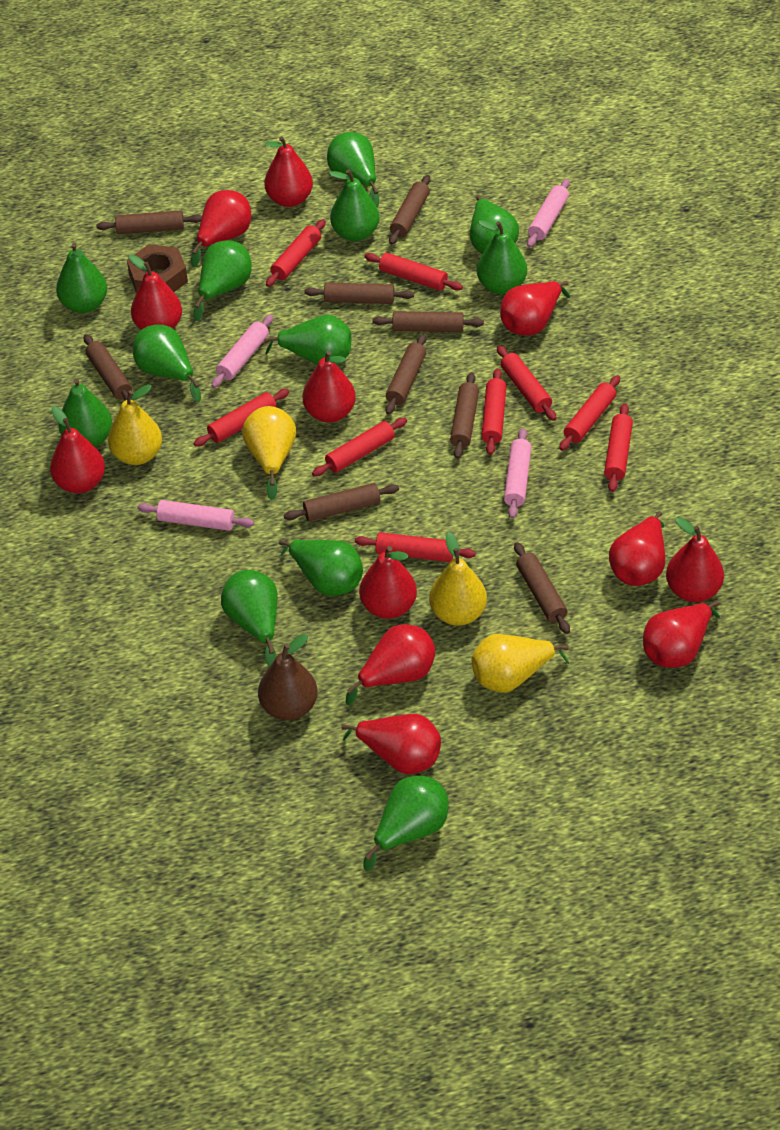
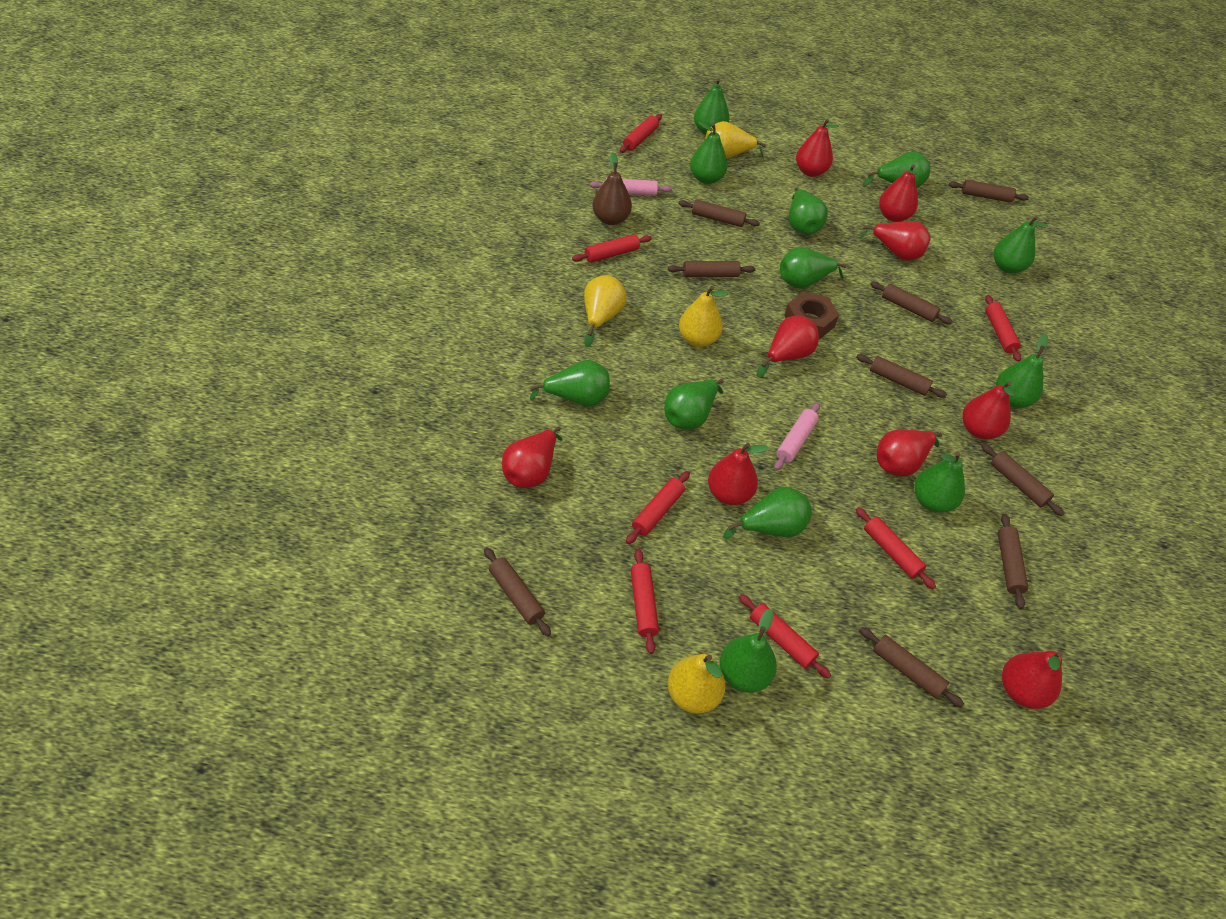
pink rolling pin: [137,500,254,531] [211,314,273,388] [504,428,532,519] [527,179,570,248] = 4 -> [590,178,672,196] [774,403,820,470] = 2
red pear: [50,406,105,493] [129,255,182,330] [191,190,251,267] [264,136,313,207] [302,350,356,423] [341,714,441,774] [346,625,435,705] [359,546,417,619] [500,281,570,335] [609,511,665,586] [643,600,720,668] [666,518,724,602] = 12 -> [502,426,563,488] [708,443,769,505] [757,316,819,377] [796,119,839,177] [859,221,931,261] [876,430,942,476] [879,164,918,222] [962,381,1015,439] [1002,651,1063,709] = 9
red rolling pin: [194,389,289,447] [266,219,326,287] [312,418,407,477] [355,532,476,562] [364,253,463,291] [481,368,507,455] [497,345,556,421] [559,375,620,451] [604,403,633,492] = 9 -> [572,234,652,263] [620,114,662,153] [626,471,690,544] [631,549,659,654] [739,594,831,679] [856,507,936,589] [985,295,1021,362] = 7

